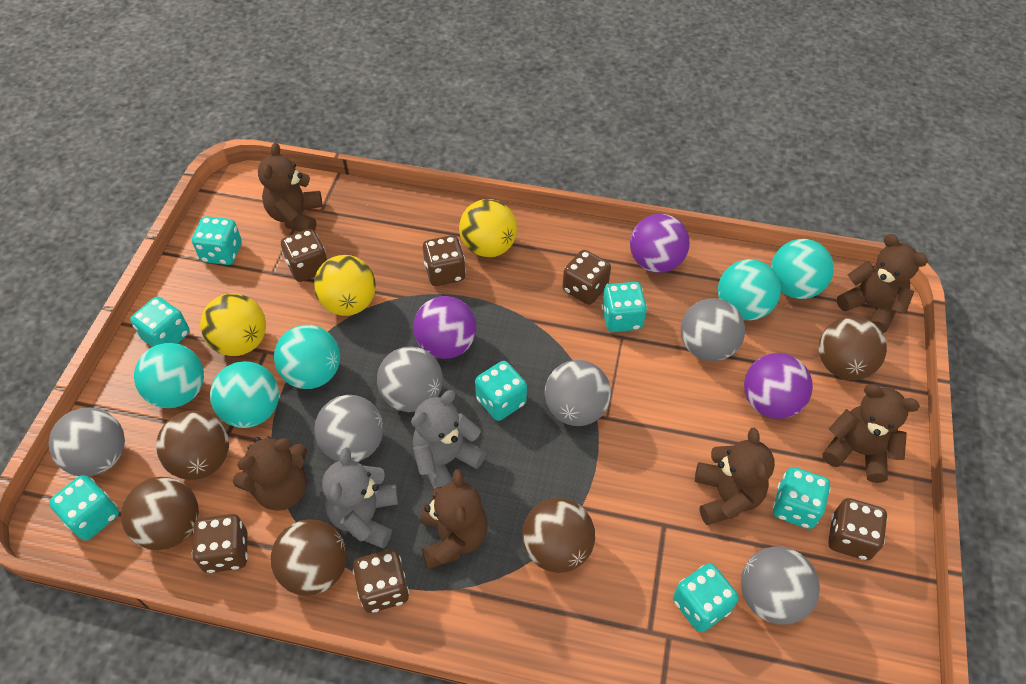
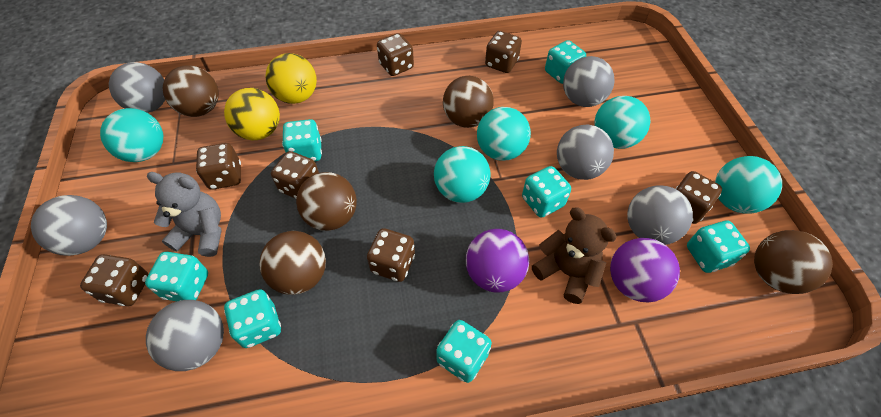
brown dice: [192,514,248,573] [281,229,327,282] [353,549,409,613] [423,235,466,286] [562,250,611,305] [828,498,887,560] = 6 -> [80,254,149,306] [196,143,241,190] [271,151,319,199] [367,228,415,282] [377,33,414,76] [485,31,522,73] [675,171,722,224] = 7
brown teddy bear: [233,436,307,511] [258,143,323,232] [420,469,488,569] [695,428,775,525] [823,384,920,483] [837,234,928,334] = 6 -> [532,207,617,304] = 1
grey teddy bear: [322,448,398,549] [411,390,486,489] = 2 -> [147,172,221,257] = 1
purple ball: [413,296,476,359] [630,214,690,273] [744,353,813,419] = 3 -> [466,229,529,293] [610,238,680,302] = 2
yellow ball: [200,293,266,356] [314,255,376,316] [459,199,517,258] = 3 -> [224,88,280,140] [265,53,317,104] = 2

